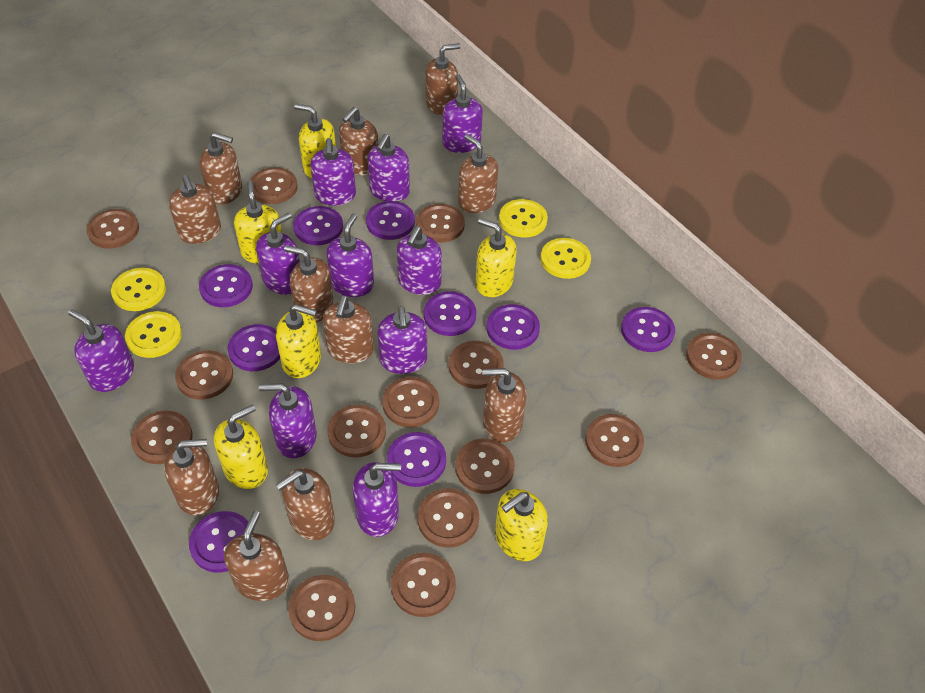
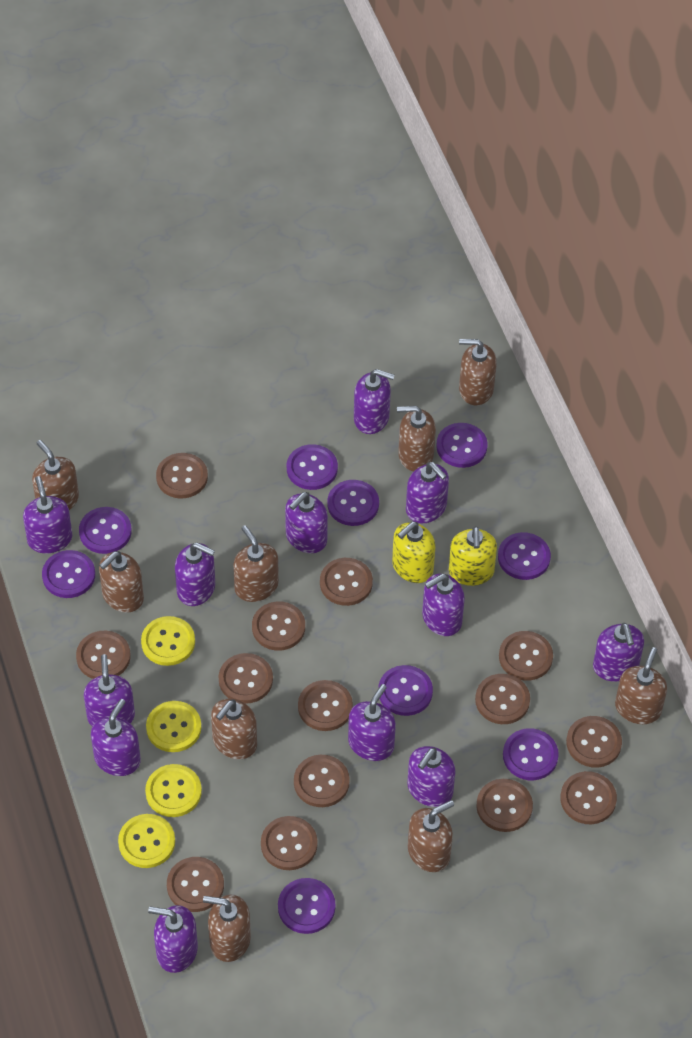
brown soap dispenser: [164,439,219,516] [169,175,221,244] [200,132,242,205] [224,511,289,601] [276,468,335,540] [284,245,334,323] [323,295,374,363] [339,107,378,175] [426,43,460,116] [458,134,498,213] [482,368,527,443] = 11 -> [32,440,79,510] [99,551,144,613] [203,895,251,962] [211,699,257,759] [233,525,279,602] [397,406,436,471] [408,800,454,872] [459,339,497,405] [615,647,667,724] = 9
purple soap dispenser: [68,309,134,392] [256,213,300,295] [259,384,317,458] [310,138,356,206] [326,213,374,297] [353,462,401,537] [368,134,410,201] [377,306,427,374] [397,226,442,295] [442,75,483,153] = 10 -> [23,476,73,553] [84,654,135,727] [91,699,141,776] [148,905,198,973] [175,543,215,606] [285,492,328,554] [348,684,396,761] [354,369,395,434] [406,462,449,523] [407,746,456,807] [422,574,465,636] [593,623,644,682] = 12
yellow soap dispenser: [214,404,268,489] [234,180,282,264] [276,304,321,378] [294,104,336,178] [475,218,517,297] [495,489,548,561] = 6 -> [392,522,436,583] [449,526,497,586] = 2

